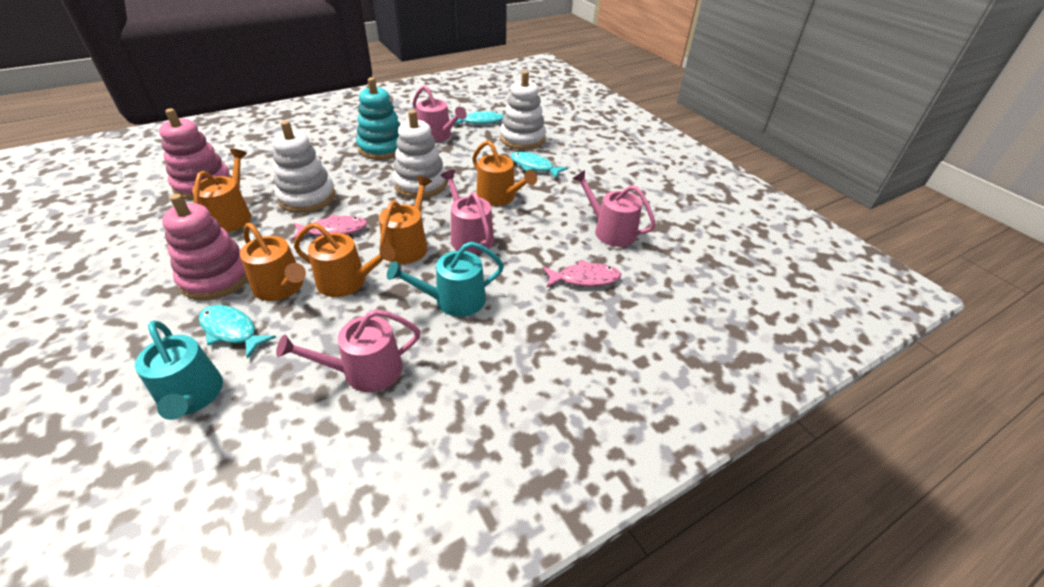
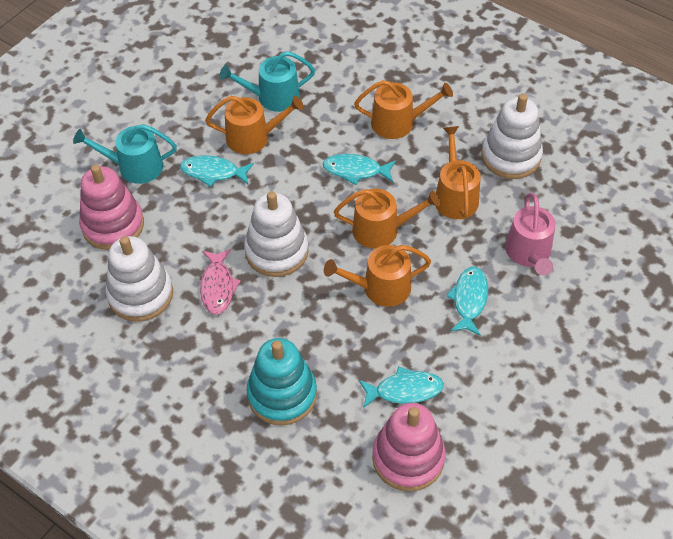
pink fish: [292,215,367,241] [543,260,621,288] = 2 -> [200,249,241,315] = 1
pink watering can: [276,309,421,392] [413,85,467,143] [440,170,494,254] [572,170,656,247] = 4 -> [505,193,556,276] = 1
turquoise fish: [199,305,276,359] [451,111,504,125] [511,152,568,178] = 3 -> [180,155,254,187] [322,154,396,185] [359,366,444,408] [446,267,488,336] = 4

